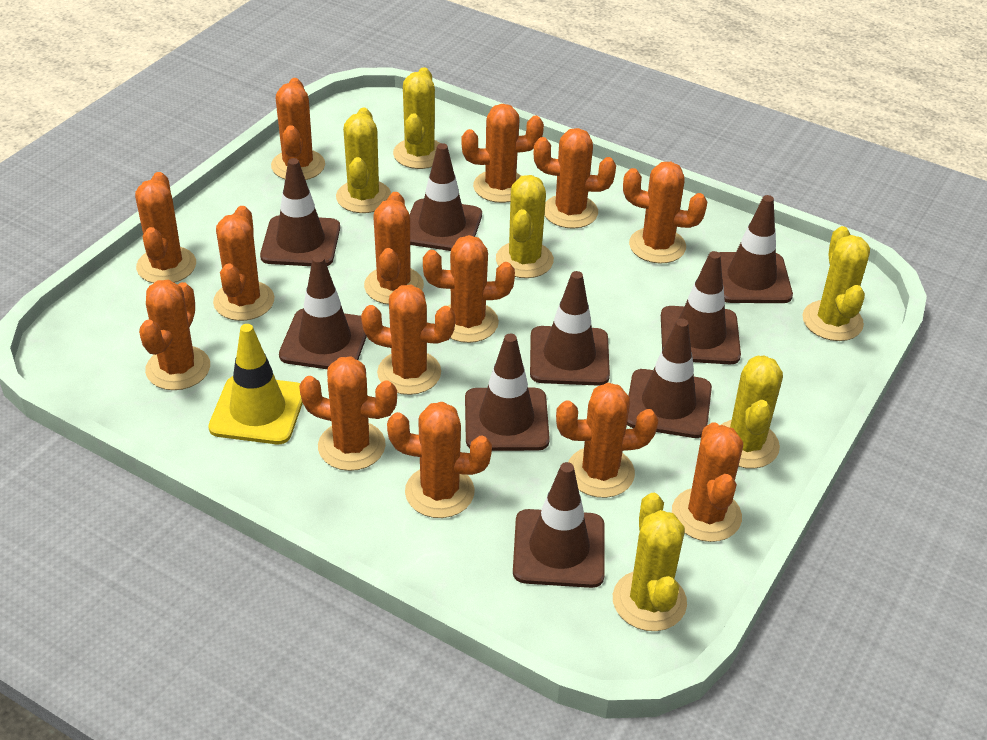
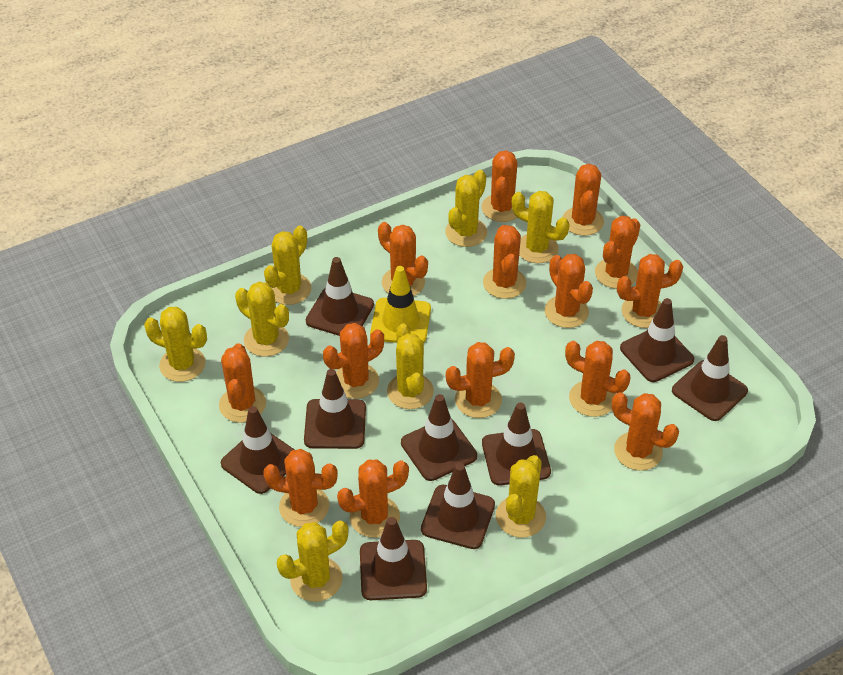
yellow cactus: [336,108,391,213] [393,67,441,169] [496,175,554,278] [613,493,687,631] [721,356,783,469] [803,226,870,341] = 6 -> [144,307,207,382] [235,282,289,357] [264,226,311,305] [277,520,349,602] [387,323,434,409] [445,170,487,247] [496,455,546,537] [512,191,570,263] = 8

